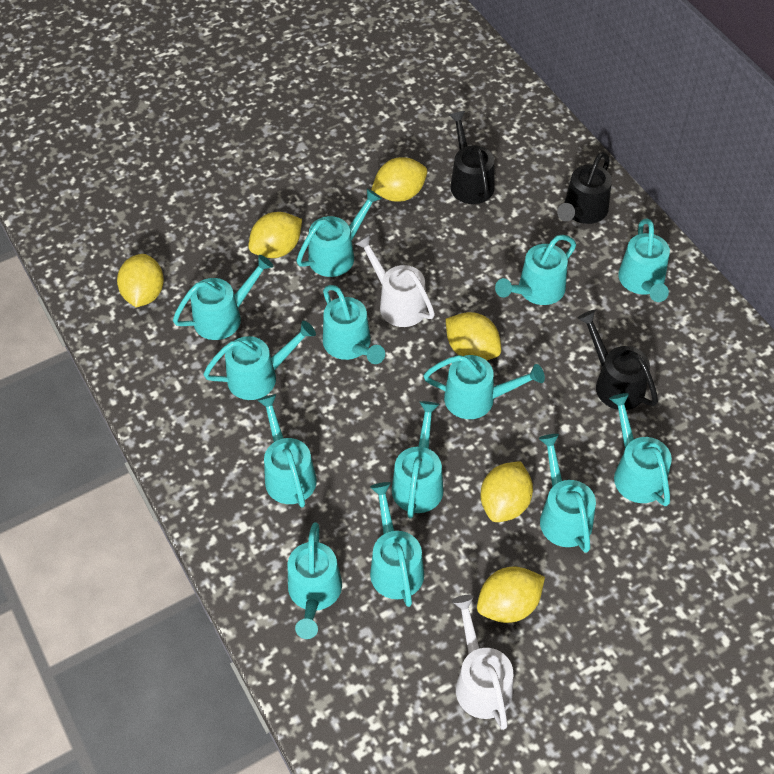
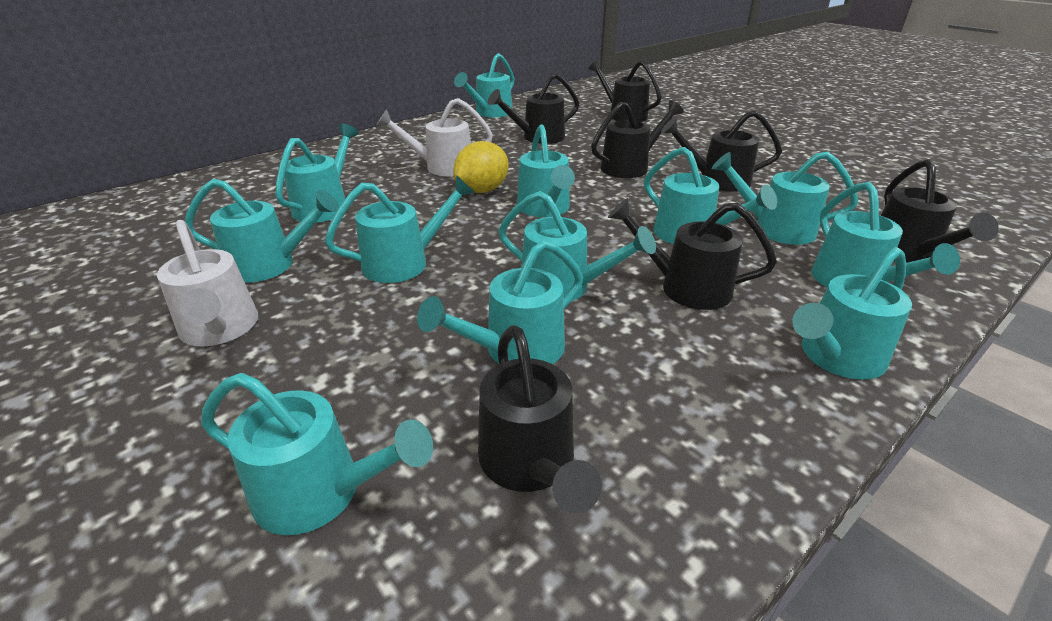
black watering can: [449,111,494,204] [557,152,612,224] [577,310,658,410] = 3 -> [478,325,602,514] [488,73,579,144] [588,59,662,122] [591,100,684,178] [608,198,777,310] [661,110,782,192] [880,159,999,263] = 7
turquoise watering can: [173,255,274,340] [203,321,316,400] [257,394,317,508] [287,522,342,639] [296,189,382,277] [323,285,385,364] [370,482,424,607] [392,401,443,518] [424,355,545,419] [495,235,576,305] [538,434,596,553] [609,393,672,506] [618,219,670,302] = 13 -> [185,178,339,283] [201,373,433,535] [275,124,359,223] [325,175,475,283] [417,240,583,364] [454,53,515,117] [498,191,656,301] [517,124,575,217] [644,147,777,244] [712,152,858,245] [792,247,912,380] [811,182,960,287] = 12
yellow lemon: [117,254,164,307] [248,212,302,258] [371,157,427,202] [446,312,501,360] [477,567,545,623] [480,461,533,522] = 6 -> [453,141,509,193] = 1

